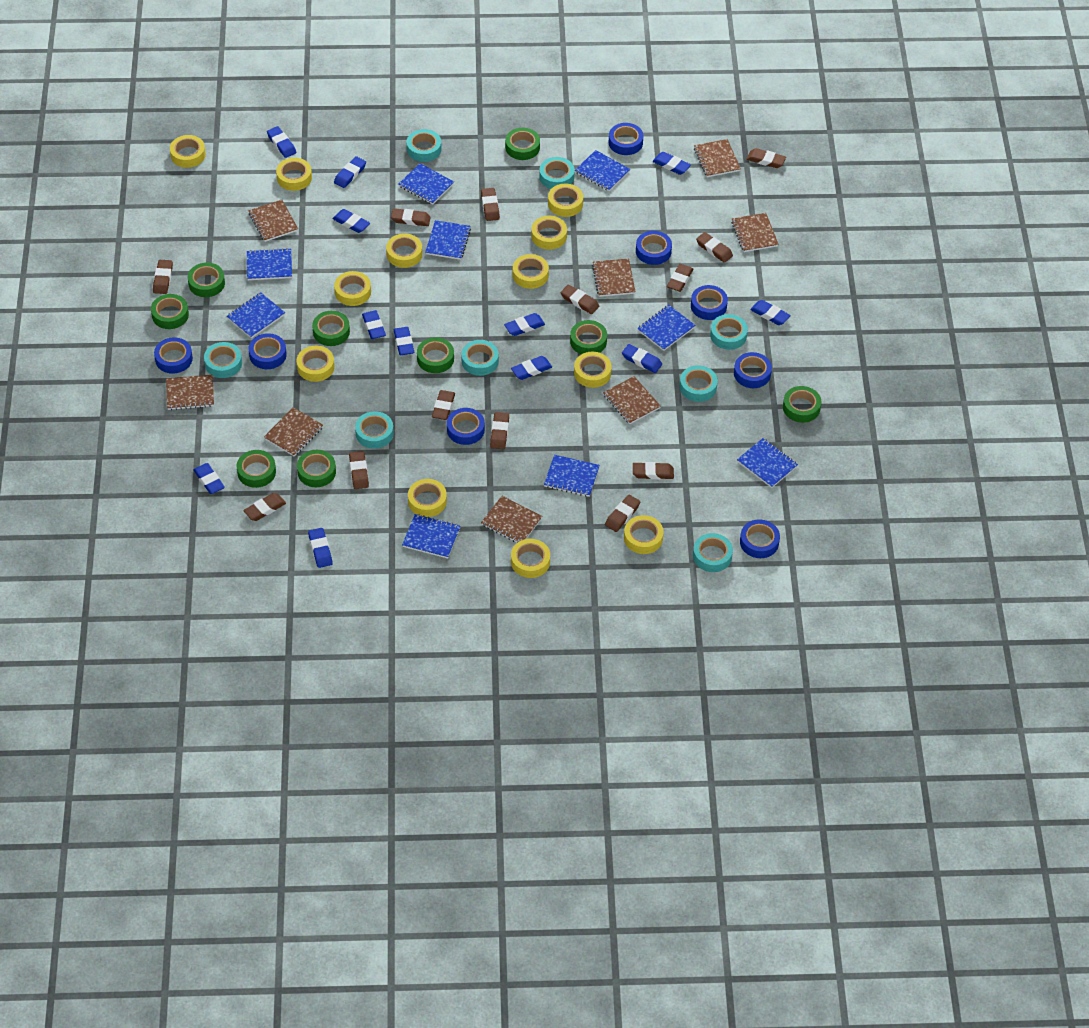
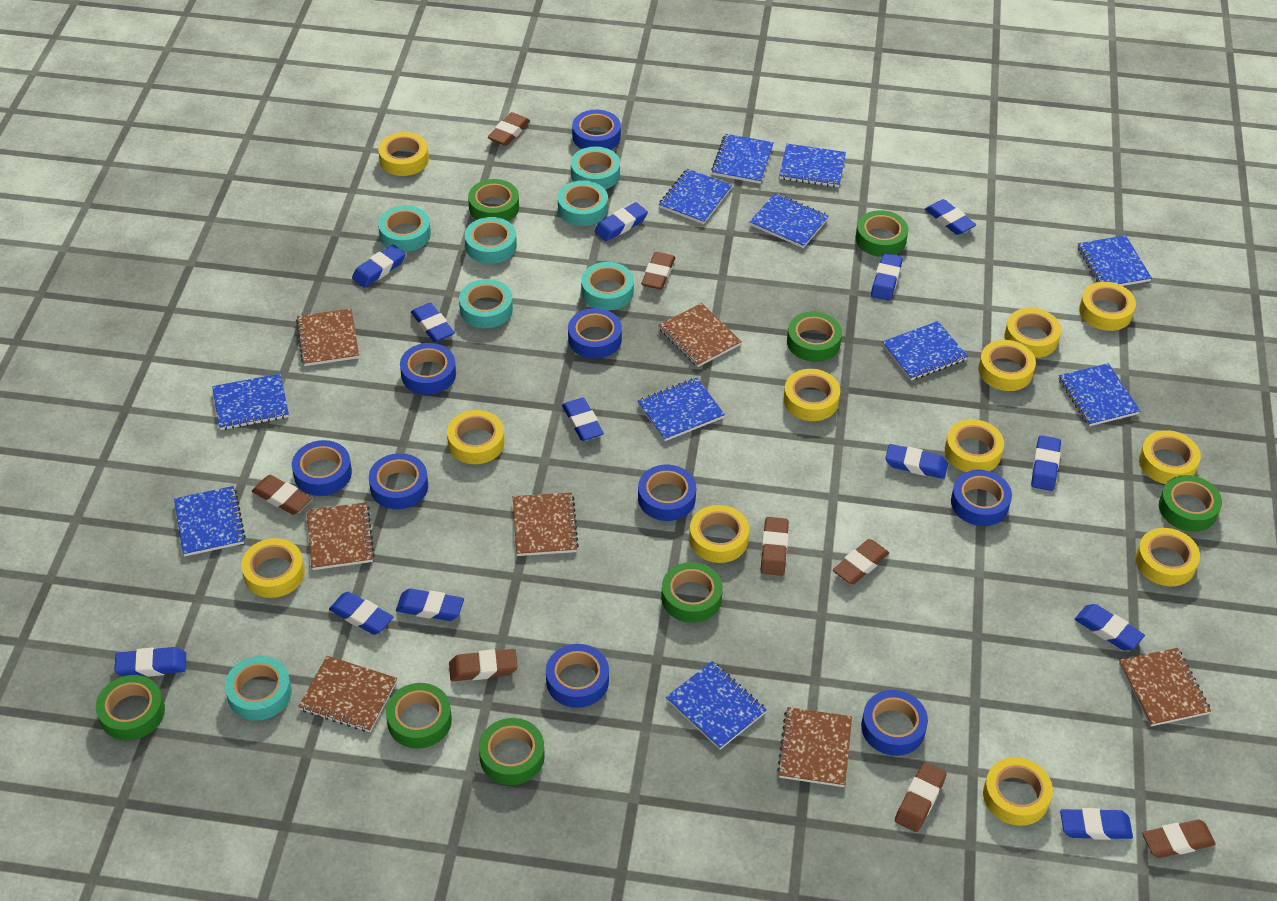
blue eraser: [193,463,225,494] [267,126,297,158] [308,528,333,568] [333,209,370,233] [334,156,366,188] [362,310,386,339] [394,327,414,355] [504,313,545,336] [511,356,552,380] [622,344,662,373] [653,152,691,175] [750,300,791,325] = 12 -> [114,647,186,677] [329,592,394,635] [352,245,406,288] [396,588,464,621] [411,303,455,342] [562,398,604,441] [594,202,648,241] [871,253,903,301] [885,444,948,479] [925,199,976,235] [1031,435,1061,491] [1060,808,1133,840] [1075,604,1145,651] = 13
blue notebook: [227,292,285,338] [247,248,292,280] [399,163,454,205] [402,514,460,558] [425,220,471,260] [544,455,600,497] [575,150,630,191] [637,305,696,351] [737,438,798,488] = 9 -> [174,486,246,556] [212,374,289,430] [638,378,725,441] [659,169,732,224] [666,661,767,750] [711,134,774,184] [749,193,829,248] [779,144,846,187] [882,321,968,380] [1059,363,1140,426] [1078,235,1152,286] = 11
blue tape: [154,337,193,374] [249,333,287,369] [447,408,485,445] [609,123,643,155] [636,231,672,265] [691,285,728,320] [734,352,772,388] [740,519,780,558] = 8 -> [292,440,352,496] [369,453,428,509] [400,343,456,395] [546,644,609,708] [568,308,622,359] [572,110,621,150] [638,465,696,521] [861,690,928,756] [951,470,1012,526] = 9
brown eraser: [153,260,173,294] [243,493,286,521] [349,451,369,489] [391,208,431,226] [432,390,455,420] [481,188,500,221] [490,412,509,449] [561,285,599,314] [605,495,640,532] [633,462,674,480] [667,264,693,292] [696,232,733,263] [747,148,786,168] = 13 -> [252,475,312,515] [449,649,518,681] [488,112,530,146] [641,252,675,290] [761,517,789,576] [833,539,889,584] [895,762,947,832] [1142,819,1216,858] = 8
brown notebook: [166,375,214,410] [248,200,298,242] [264,407,323,456] [481,496,543,543] [592,258,636,297] [603,376,661,424] [694,139,741,177] [731,213,779,252] = 8 -> [296,308,359,366] [298,656,397,732] [307,502,375,570] [513,492,579,556] [658,303,742,367] [777,707,852,787] [1119,648,1211,726] = 7
green tape: [151,294,189,329] [188,263,225,297] [237,450,276,488] [297,450,336,487] [312,311,350,346] [417,337,454,373] [505,128,540,160] [570,320,607,354] [783,386,821,423] = 9 -> [96,675,165,740] [386,683,452,749] [468,179,519,221] [479,718,545,785] [661,562,723,623] [787,311,842,362] [856,210,908,257] [1159,475,1222,532] = 8
turquoise tape: [204,342,242,378] [355,411,394,449] [406,129,441,162] [461,340,499,376] [539,157,575,189] [680,365,718,402] [693,533,733,572] [710,314,748,350] = 8 -> [225,656,292,721] [378,205,431,252] [459,279,513,328] [465,217,517,264] [558,180,608,226] [571,146,620,189] [581,262,634,310] = 7

